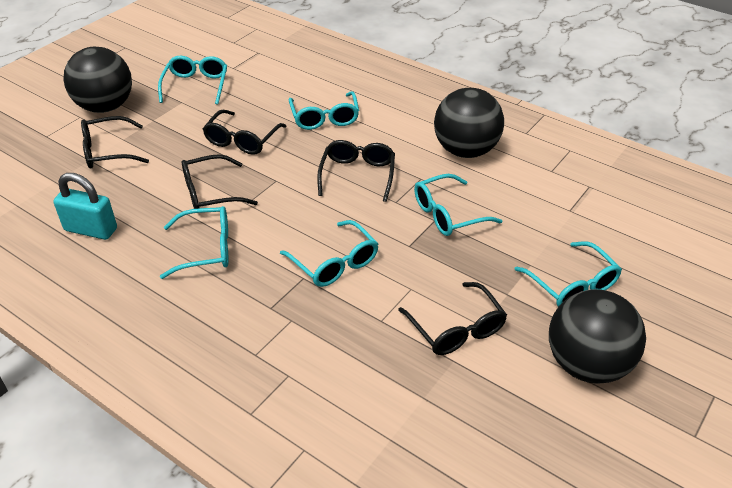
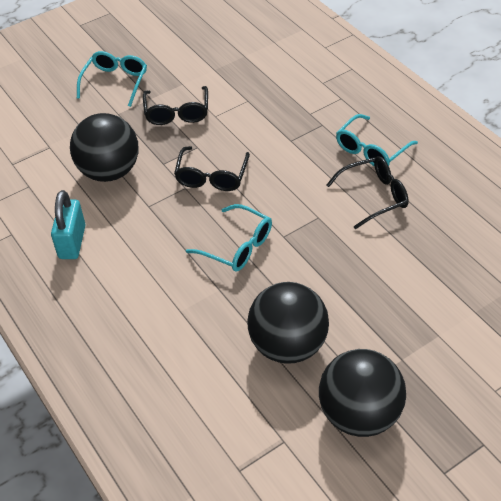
black glasses: [81,116,149,169] [182,154,258,209] [203,110,286,155] [317,140,395,202] [398,282,507,355] = 5 -> [143,86,208,125] [174,146,250,191] [326,156,409,229] = 3
turquoise glasses: [158,56,227,105] [160,206,229,279] [280,220,378,287] [289,91,359,130] [414,174,502,236] [514,241,622,307] = 6 -> [77,51,147,107] [186,204,272,272] [336,114,418,167] = 3

